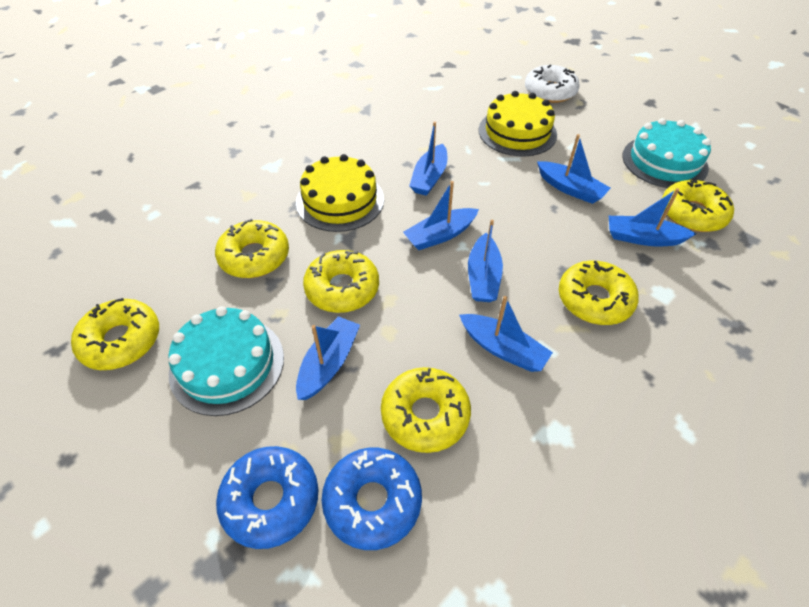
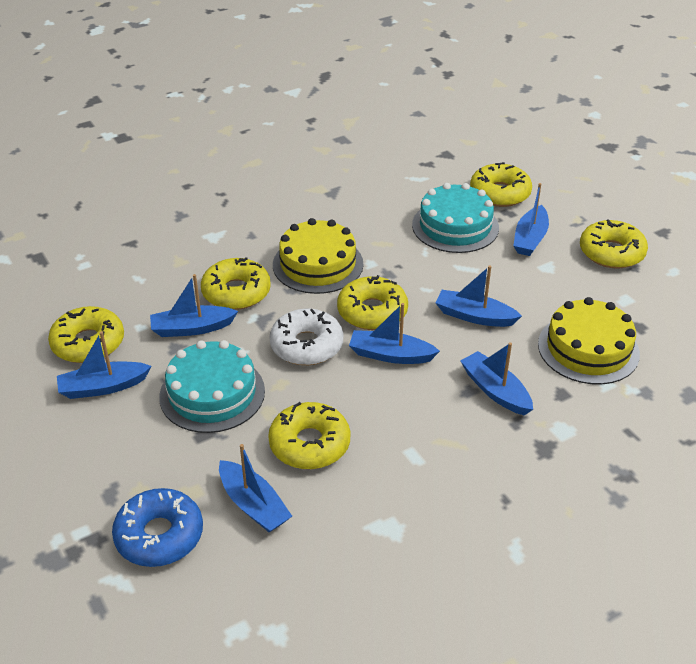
blue donut: [216,446,318,549] [321,448,422,550] = 2 -> [112,488,203,567] = 1

